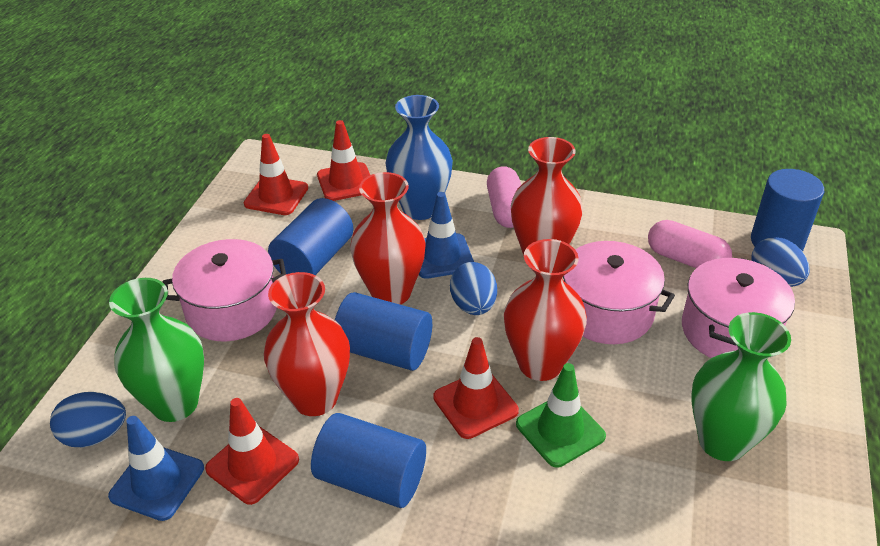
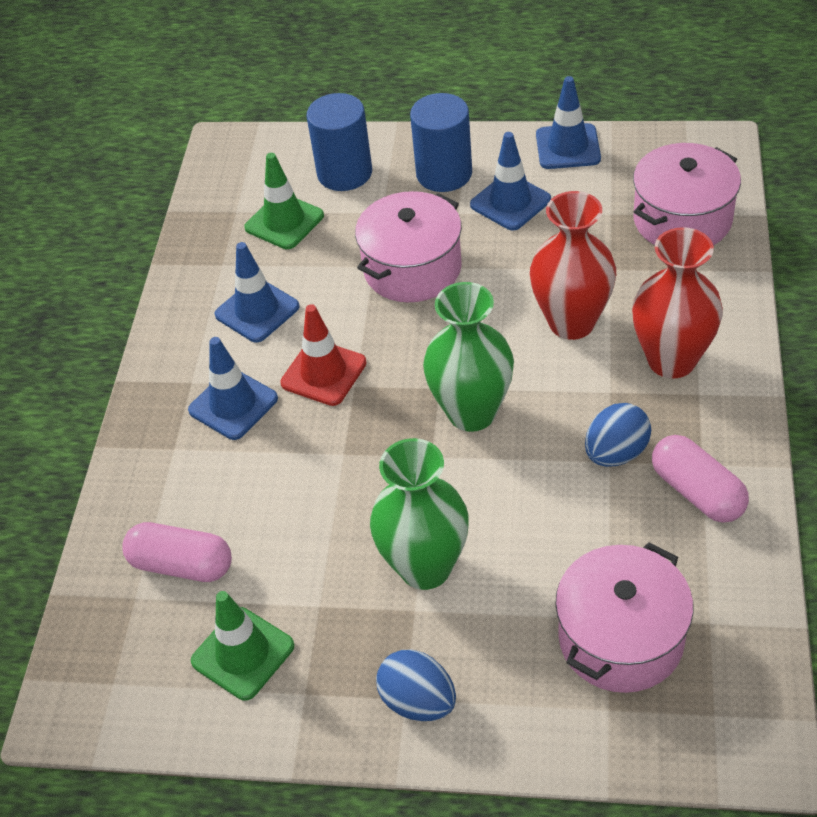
blue cylinder: [268,198,353,275] [311,413,426,508] [335,292,432,371] [751,169,824,251] = 4 -> [307,93,372,191] [410,93,472,192] = 2
blue egg: [50,392,126,447] [450,262,497,315] [751,237,810,287] = 3 -> [376,650,456,721] [585,403,651,467] = 2
blue traffic cone: [108,416,204,521] [419,192,474,279] = 2 -> [188,337,278,440] [215,242,300,343] [470,132,551,230] [536,76,601,169] = 4
blue vase: [385,95,453,220] = 1 -> none = 0
green traffic cone: [516,363,606,467] = 1 -> [191,591,294,701] [244,153,324,249] = 2
red traffic cone: [205,398,299,505] [244,134,308,215] [317,120,370,201] [433,337,519,439] = 4 -> [280,304,367,406] = 1
red vase: [264,272,350,416] [350,172,426,305] [504,239,587,381] [511,137,583,256] = 4 -> [530,191,616,340] [632,227,723,379] = 2

